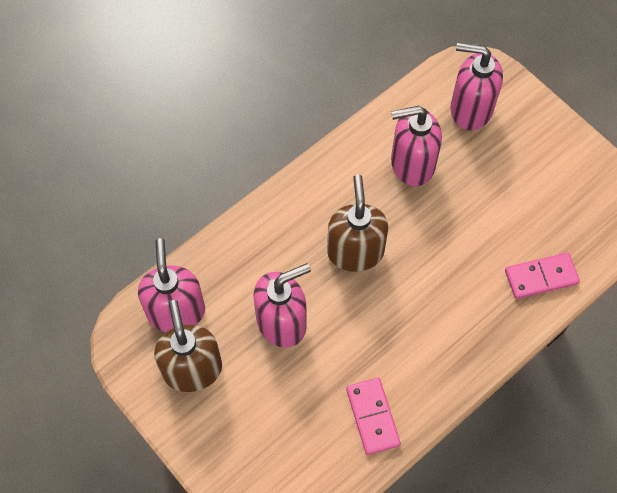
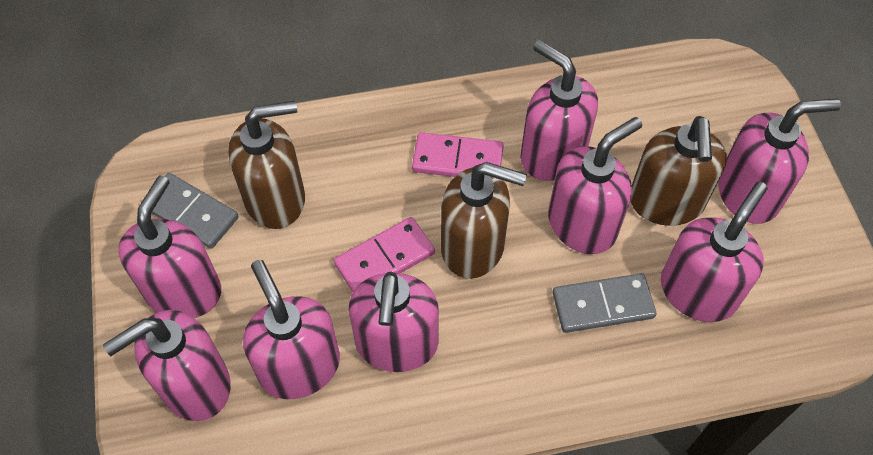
brown soap dispenser: [154,300,222,392] [327,175,388,272] = 2 -> [228,101,305,229] [441,162,527,279] [630,116,727,226] = 3
grey domino: none = 0 -> [141,173,239,249] [553,273,656,333] = 2
pink soap dispenser: [138,238,205,332] [254,263,311,348] [391,106,442,186] [450,43,503,131] = 4 -> [103,310,231,421] [118,176,221,318] [243,260,340,399] [349,271,439,372] [521,40,598,181] [548,117,642,254] [661,182,768,322] [718,98,841,224] = 8

